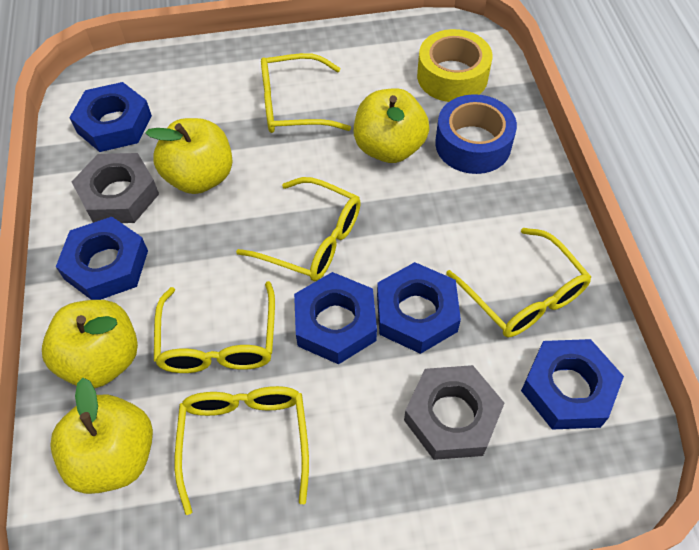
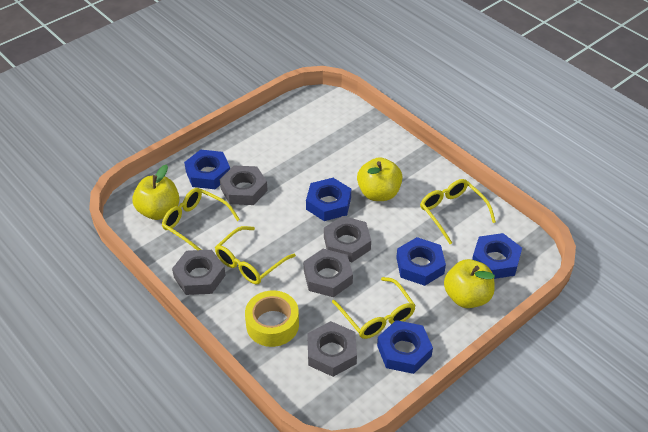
blue tape: [435,94,517,174] = 1 -> none = 0
grey nut: [72,153,159,223] [404,365,504,460] = 2 -> [172,250,226,295] [220,166,268,205] [304,249,353,297] [307,321,357,377] [324,216,371,262] = 5
yellow apple: [42,300,138,388] [50,378,153,494] [145,118,233,194] [354,88,429,163] = 4 -> [132,165,179,220] [357,157,402,201] [444,259,495,308] = 3
yellow glasses: [154,281,275,373] [174,386,309,515] [236,177,361,281] [261,53,351,133] [446,228,591,337] = 5 -> [162,188,240,250] [215,226,296,284] [332,277,416,339] [420,179,496,244] = 4

